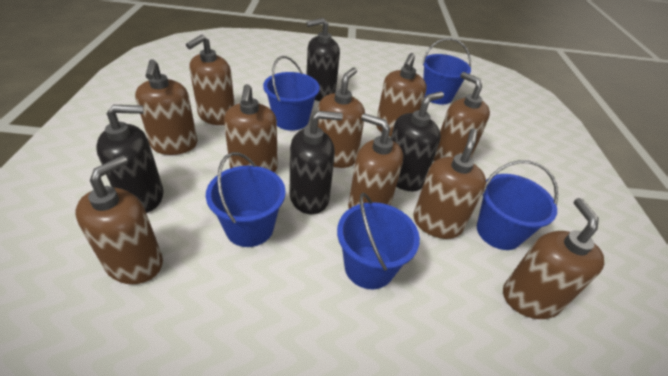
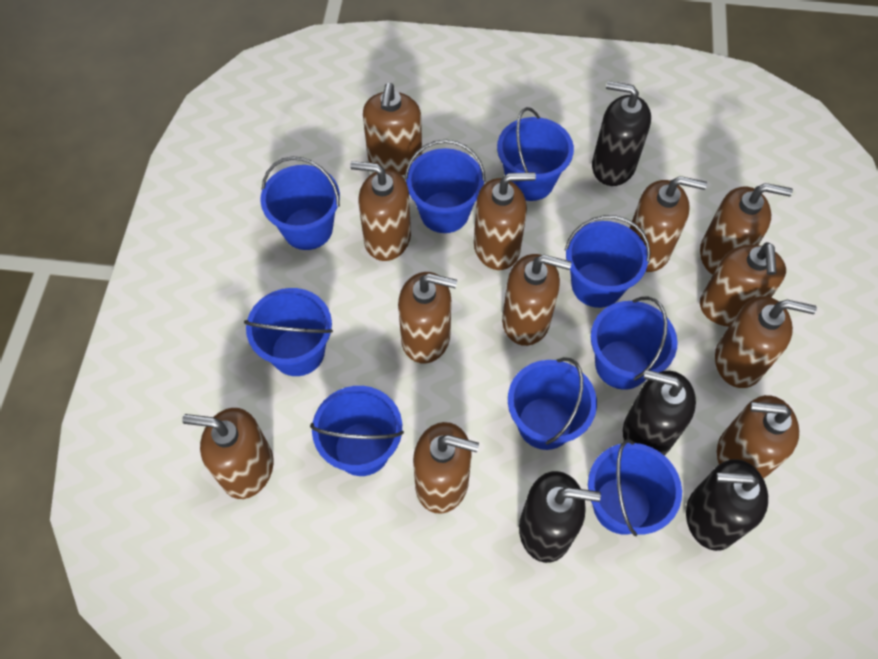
blue bucket: [206,152,286,247] [263,56,320,131] [337,192,420,289] [422,38,471,105] [477,160,558,250] = 5 -> [244,288,333,376] [260,156,340,250] [310,386,404,476] [405,140,486,233] [497,107,574,201] [508,357,597,450] [565,215,650,308] [588,439,682,536] [591,296,678,390] = 9
brown soap dispenser: [75,156,163,284] [135,59,197,155] [186,34,235,125] [224,84,278,173] [318,67,365,168] [348,113,403,209] [376,53,427,137] [413,129,486,239] [434,72,490,161] [503,198,604,319] = 10 -> [182,408,273,499] [350,161,411,261] [363,83,422,175] [398,272,457,363] [413,422,479,514] [474,172,536,270] [502,254,572,346] [630,176,707,272] [700,183,793,275] [700,242,786,327] [715,296,817,388] [717,395,799,479] = 12

